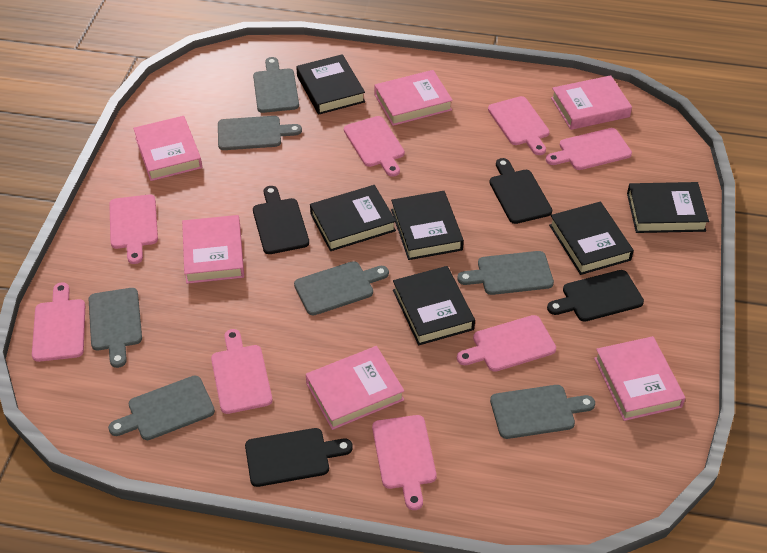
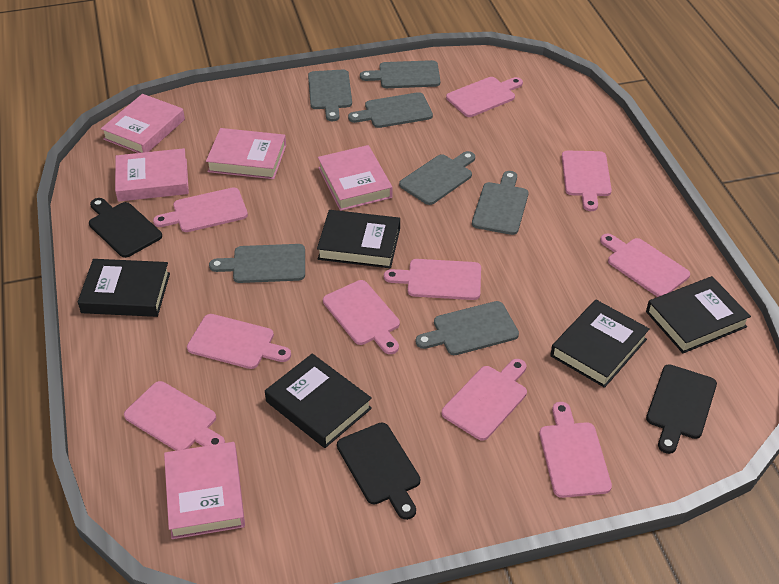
black book: [296,54,365,115] [310,185,396,251] [391,191,464,260] [393,266,475,345] [549,202,634,275] [627,182,709,233] = 6 -> [78,259,170,317] [265,353,372,448] [317,210,400,268] [550,300,650,388] [646,276,751,353] = 5
black cutting board: [245,428,353,487] [253,186,309,254] [489,158,552,224] [547,270,644,322] = 4 -> [89,198,162,258] [337,422,420,520] [646,364,717,454] = 3
pink book: [133,116,202,181] [182,215,244,284] [306,346,404,430] [375,70,453,126] [551,75,632,130] [594,336,685,421] = 6 -> [101,94,185,153] [115,148,189,202] [164,442,245,539] [206,128,286,179] [318,145,392,211] = 5
pink cutting board: [32,282,85,362] [109,195,158,264] [211,329,272,414] [344,116,405,177] [372,415,437,510] [457,315,556,372] [488,96,550,155] [546,128,632,170] = 8 -> [124,381,225,451] [153,187,248,232] [187,314,291,369] [323,280,400,354] [384,259,481,300] [442,359,527,440] [446,77,523,117] [539,402,612,498] [562,151,612,211] [600,234,690,297] = 10

